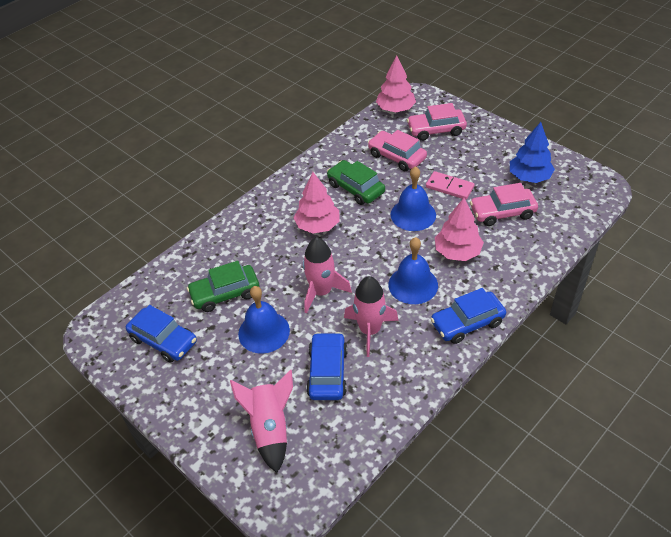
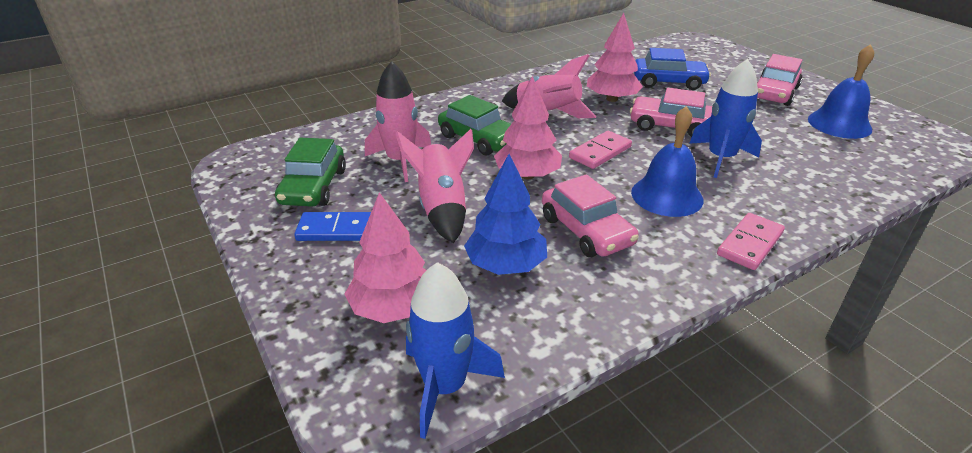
blue bell: [238,286,290,353] [389,237,438,304] [391,166,436,231] = 3 -> [631,106,703,217] [808,44,874,139] = 2
blue car: [126,305,197,363] [306,332,347,400] [431,288,506,344] = 3 -> [634,48,711,90] = 1
blue domino: none = 0 -> [294,212,371,241] = 1
blue rocket: none = 0 -> [406,262,505,439] [689,59,762,178] = 2
pink domino: [426,171,474,200] = 1 -> [569,131,632,169] [717,213,785,270] = 2

